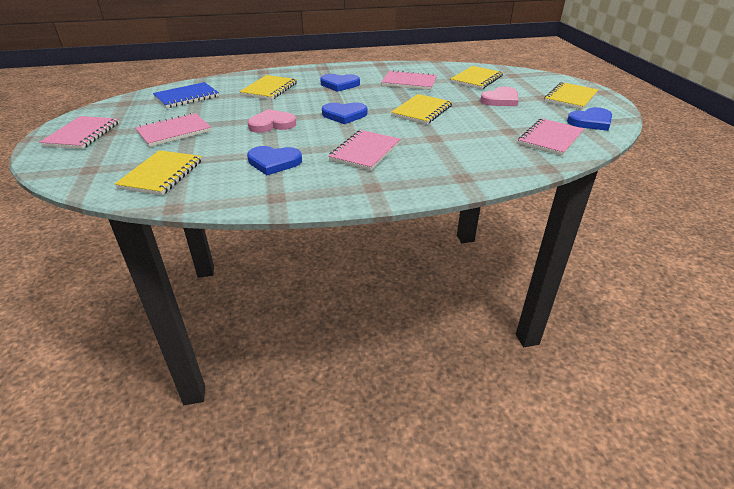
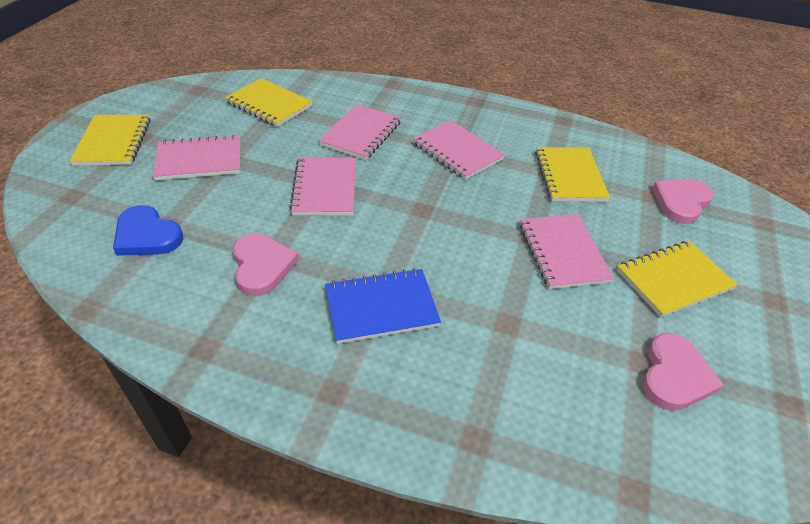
blue heart: [247,146,302,175] [320,74,360,92] [322,102,367,124] [567,107,612,131] = 4 -> [113,205,183,256] = 1
pink heart: [248,109,296,133] [480,86,519,106] = 2 -> [233,233,299,296] [642,333,724,411] [652,179,714,224] = 3
yellow notebook: [115,150,202,195] [239,75,297,100] [391,94,452,124] [450,66,503,89] [544,82,599,110] = 5 -> [70,115,151,165] [225,78,313,127] [535,147,610,202] [617,241,738,317] = 4

